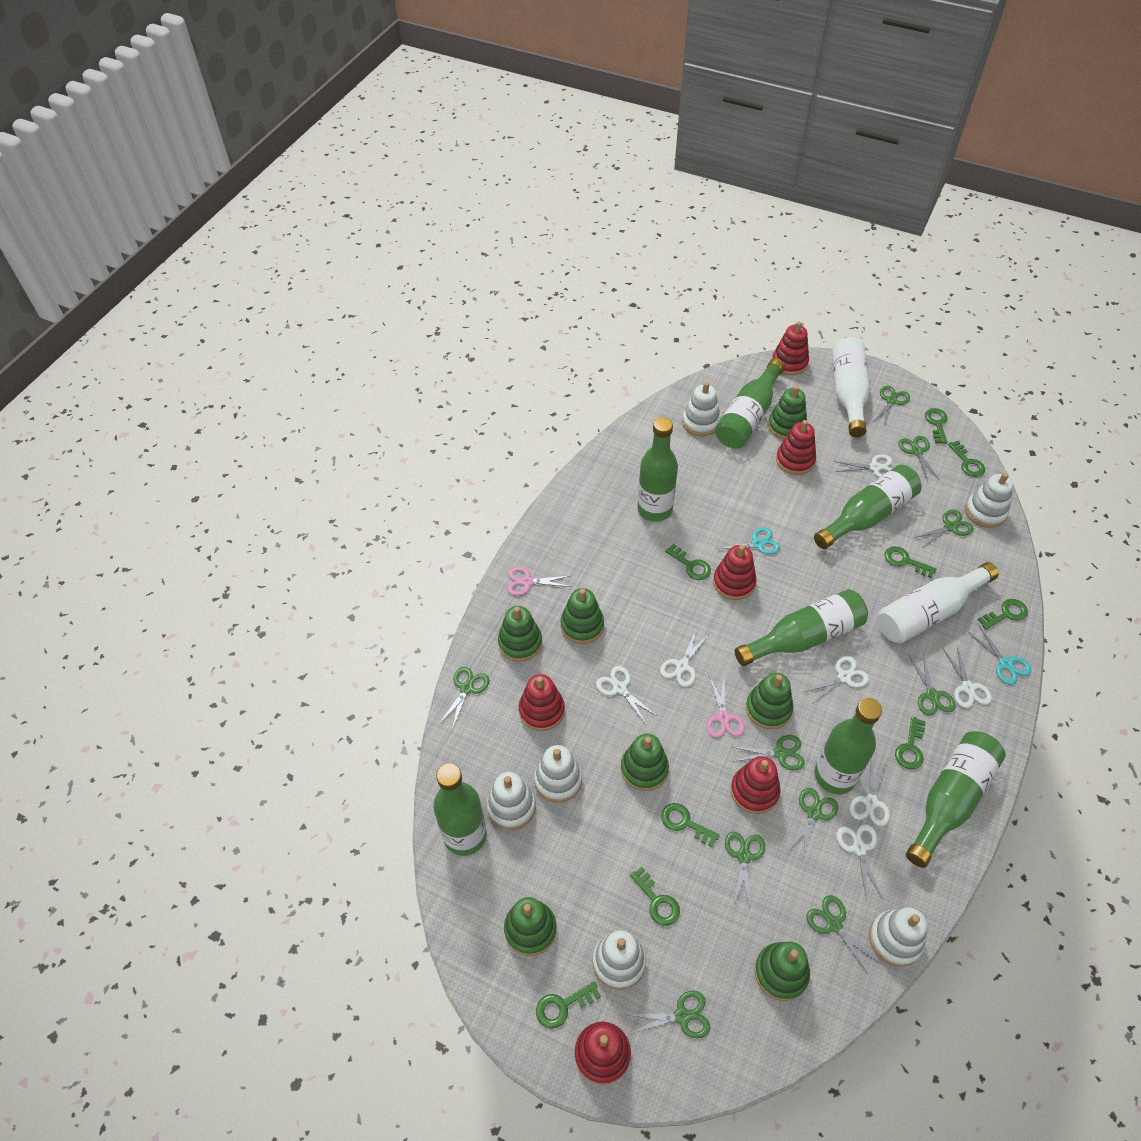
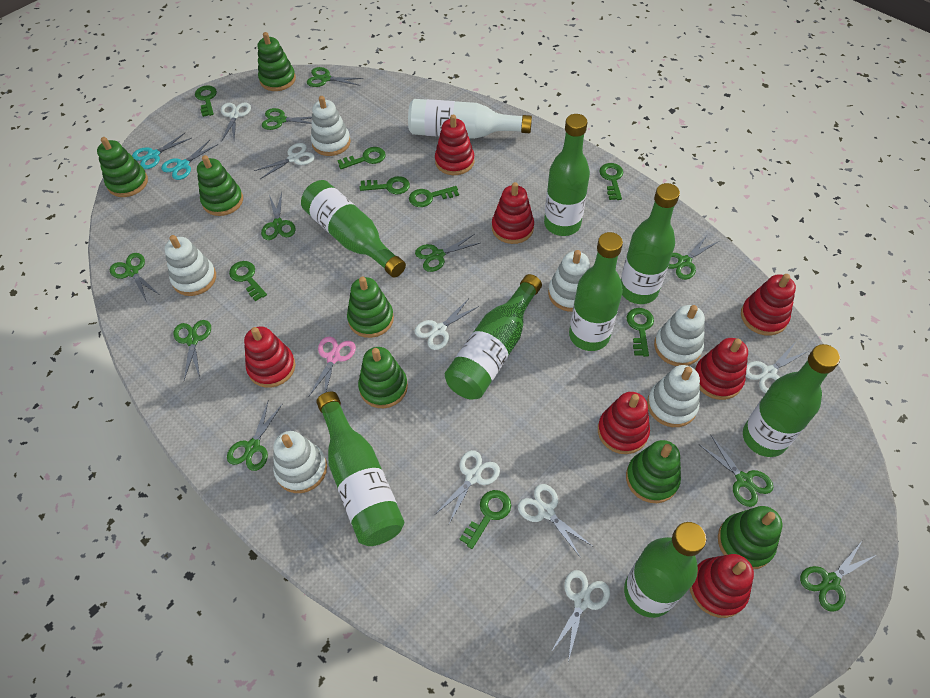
green bottle: [433,763,487,856] [637,417,678,522] [715,358,785,449] [735,589,868,666] [814,465,922,549] [815,698,882,794] [906,731,1006,868] = 7 -> [301,180,406,278] [316,391,404,546] [445,274,542,399] [544,114,590,236] [569,232,623,351] [621,183,680,304] [624,522,707,618] [743,344,840,457] = 8
green key: [536,981,601,1029] [630,867,680,926] [661,803,720,847] [665,544,711,580] [884,546,936,578] [895,717,926,769] [925,408,948,444] [948,441,985,477] [978,599,1028,629] = 9 -> [195,85,217,117] [229,261,267,301] [337,147,386,169] [360,176,410,194] [409,186,459,207] [459,490,511,549] [599,163,623,200] [626,308,654,357] = 8
pink scissors: [507,567,571,596] [707,677,745,738] = 2 -> [309,336,356,396] = 1
red stacking toy: [519,674,565,731] [575,1022,631,1085] [713,545,756,600] [731,756,781,814] [772,321,809,375] [776,420,816,475] = 6 -> [244,326,295,388] [435,115,474,175] [492,182,534,244] [598,392,650,454] [690,554,754,618] [695,338,748,400] [741,274,796,336] = 7
white bottle: [832,337,870,437] [878,562,999,644] = 2 -> [408,99,532,139] = 1

